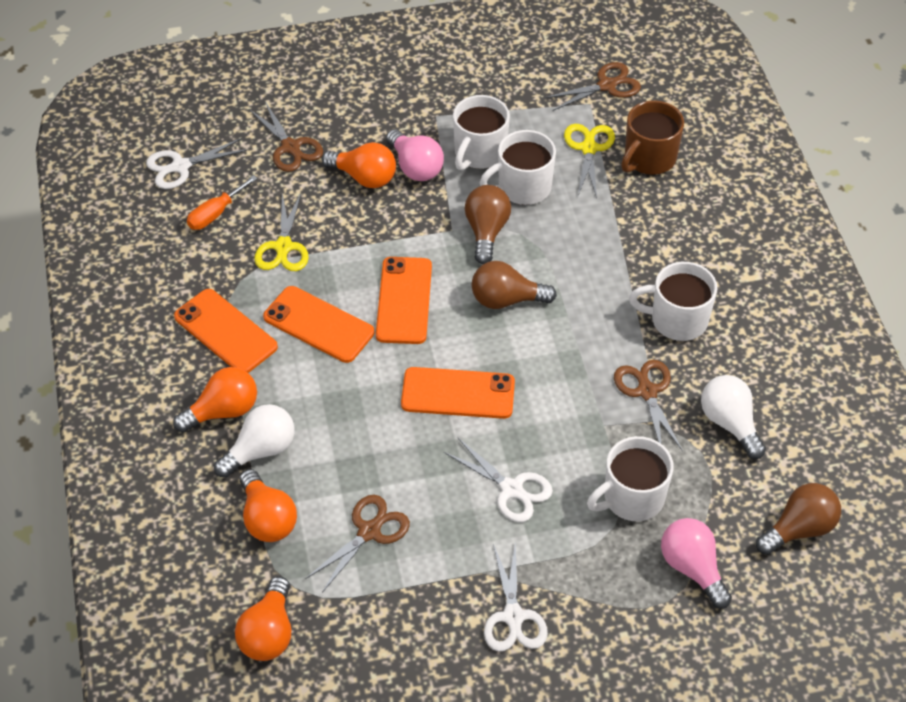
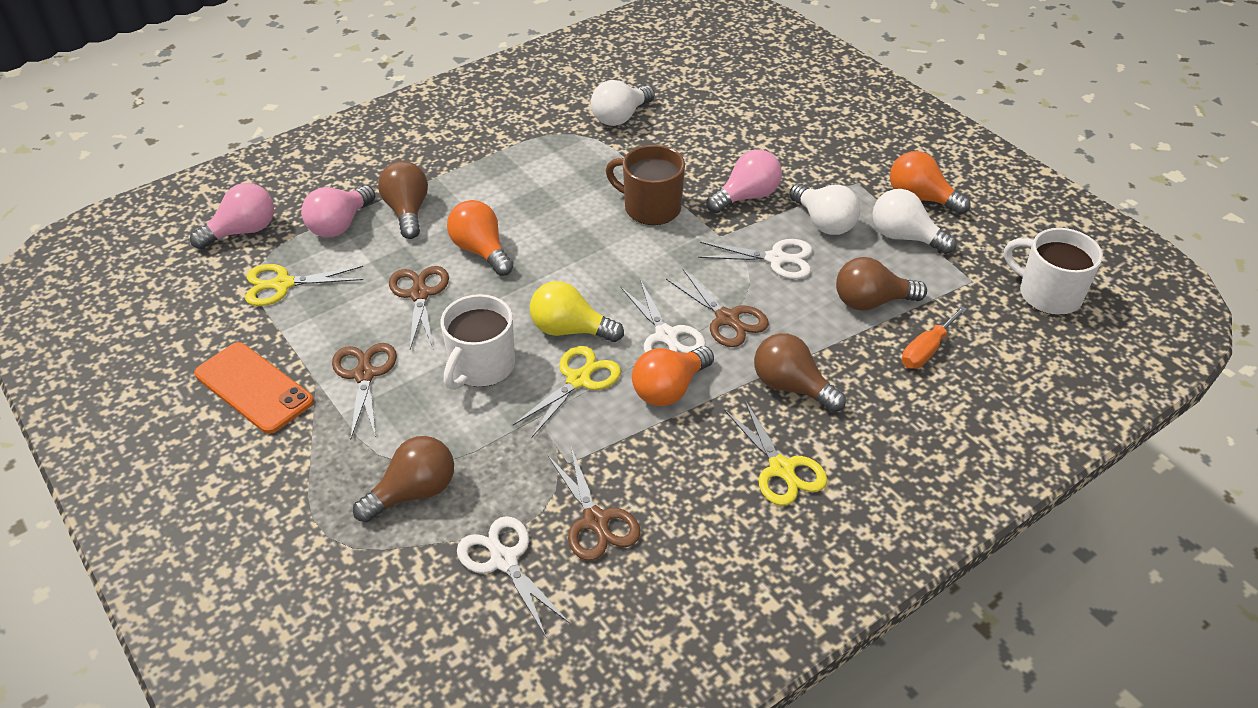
brown light bulb: [465,185,511,264] [472,261,557,309] [756,483,841,555] = 3 -> [353,436,454,522] [378,161,428,239] [754,333,846,412] [836,257,927,311] = 4
orange light bulb: [173,367,257,432] [235,577,291,661] [240,469,297,542] [322,142,396,188] = 4 -> [447,200,513,276] [632,346,714,406] [890,151,971,214] = 3
orange phone: [174,289,278,373] [263,286,374,363] [376,257,432,344] [401,367,515,419] = 4 -> [194,342,314,434] = 1
pink light bulb: [386,129,444,181] [661,518,732,609] = 2 -> [190,183,274,249] [301,185,375,237] [706,149,782,213] = 3
white light bulb: [214,404,294,478] [701,375,766,459] = 2 -> [591,80,655,126] [789,184,861,235] [872,189,957,254] = 3
white mug: [453,95,510,170] [480,130,556,205] [587,436,674,521] [629,262,718,341] = 4 -> [441,294,515,390] [1004,228,1103,315] = 2
yellow light bulb: none = 0 -> [530,281,624,342] = 1
yellow scissors: [254,193,309,271] [564,124,615,198] = 2 -> [245,264,363,306] [513,346,621,438] [724,400,828,506] = 3

